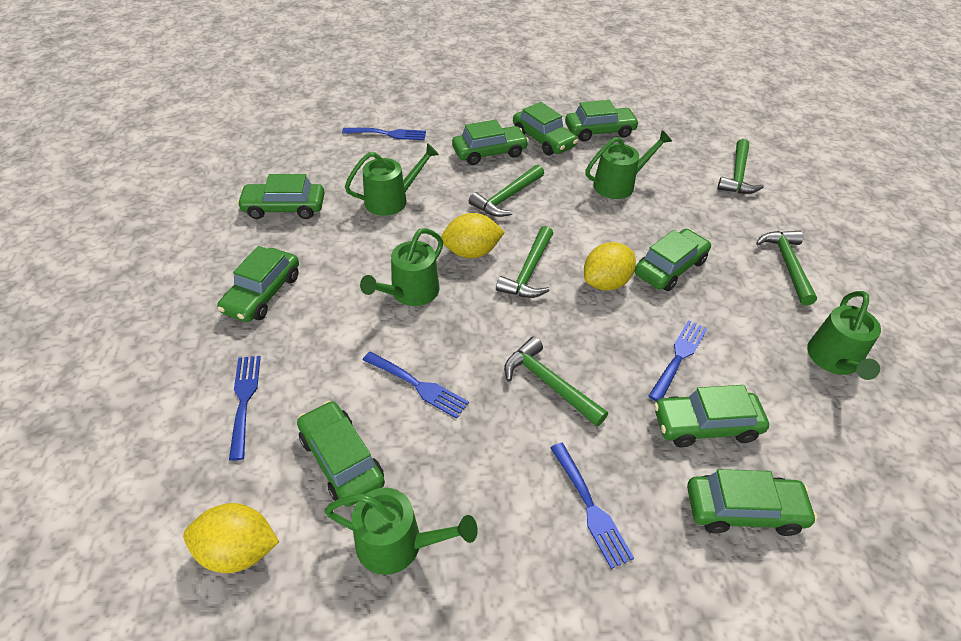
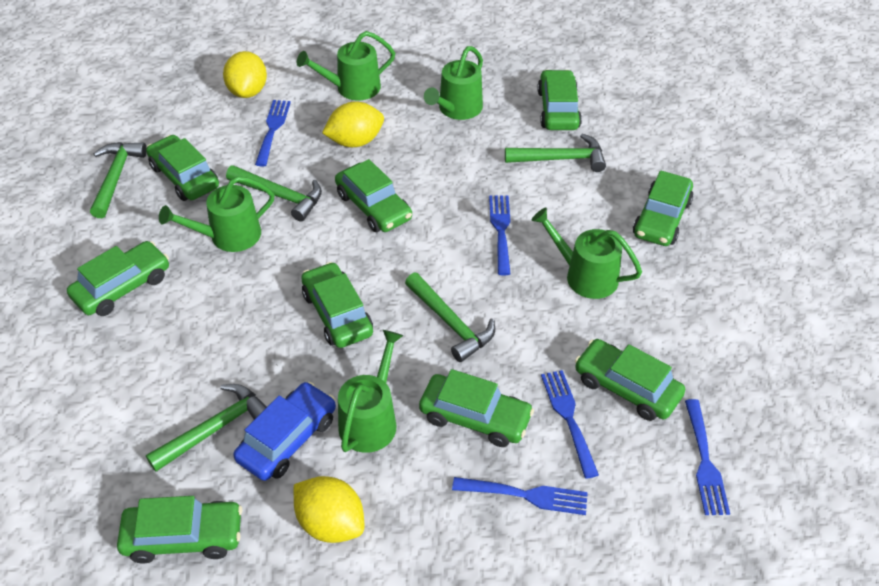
blue car: none = 0 -> [233,382,336,481] = 1

